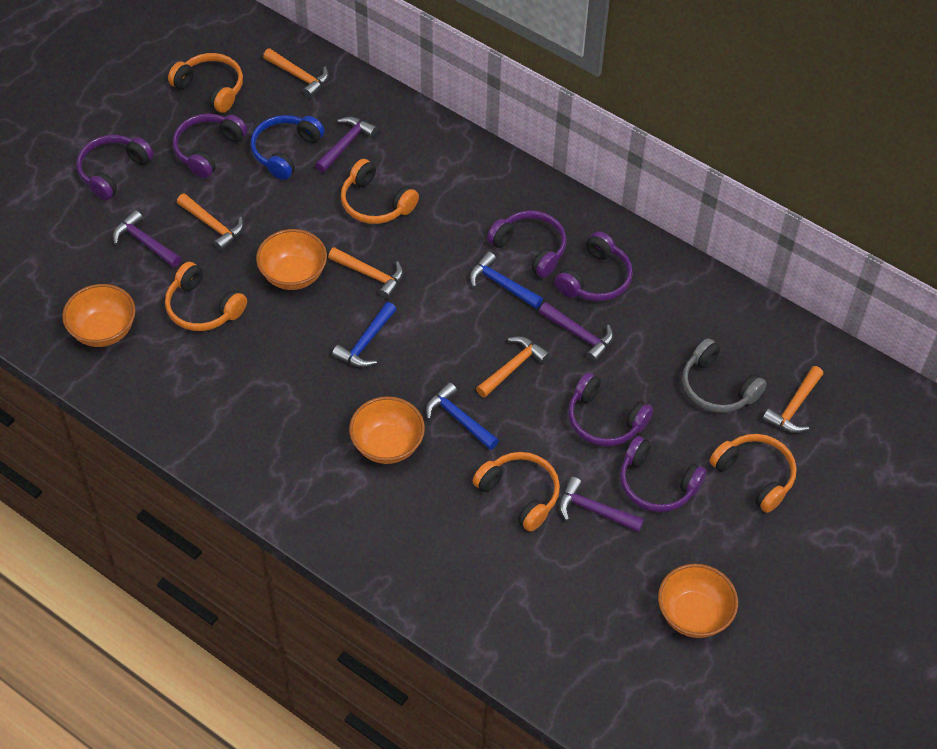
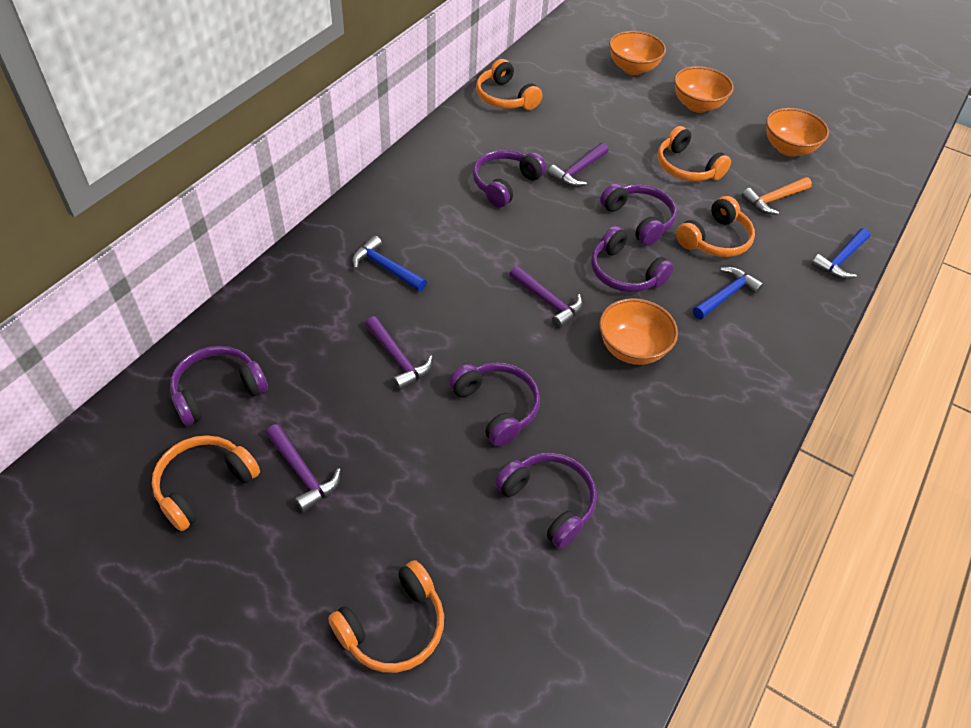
blue headphones: [250,115,324,180] = 1 -> none = 0
grey headphones: [682,338,767,413] = 1 -> none = 0
orange hammer: [177,193,244,251] [263,48,329,98] [328,247,403,299] [476,336,550,398] [762,366,823,433] = 5 -> [742,177,812,215] = 1

